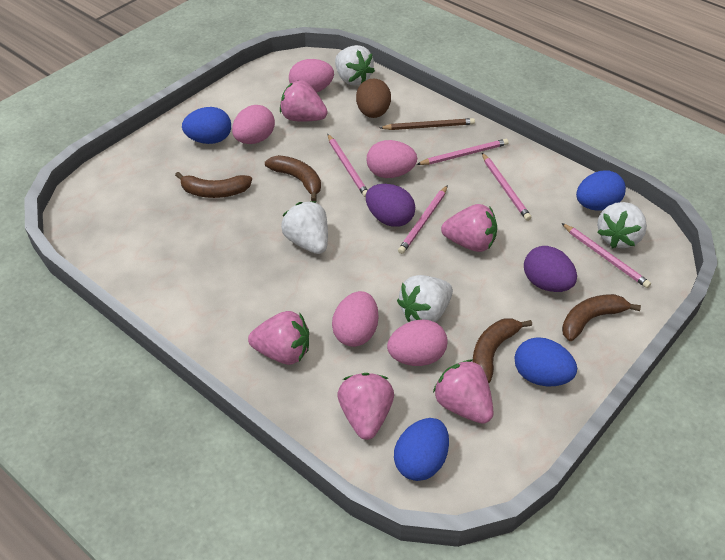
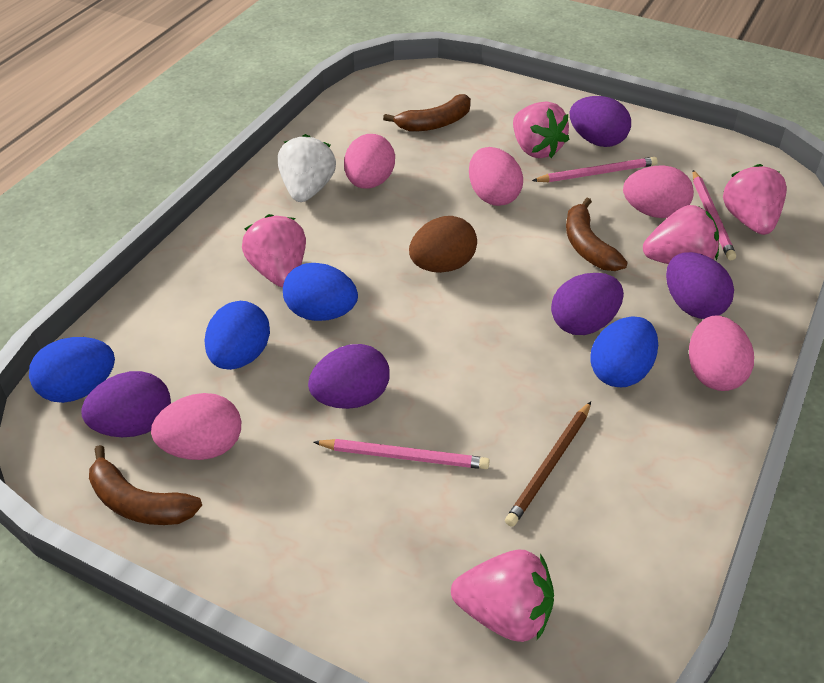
brown banana: [175,172,252,198] [265,155,321,201] [473,318,532,383] [562,294,641,341] = 4 -> [89,445,202,525] [383,94,471,131] [566,198,628,271] = 3
pink pencil: [328,134,368,198] [398,185,448,254] [416,139,508,165] [482,153,532,221] [562,223,651,288] = 5 -> [314,439,490,469] [532,157,658,182] [693,170,736,260] = 3
purple egg: [366,184,415,227] [524,246,577,292] = 2 -> [81,371,171,437] [308,344,390,409] [551,273,624,335] [570,96,631,147] [666,252,734,319] = 5
white strawberry: [281,201,328,254] [335,45,375,86] [397,275,453,322] [597,202,647,249] = 4 -> [278,134,336,202] = 1

